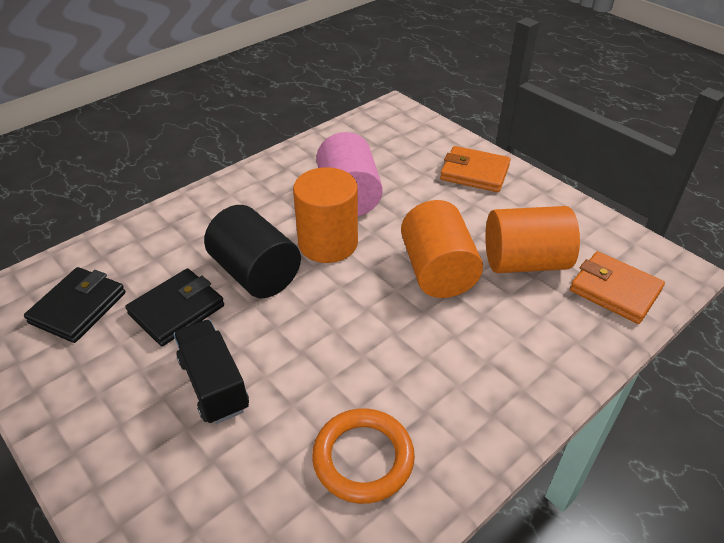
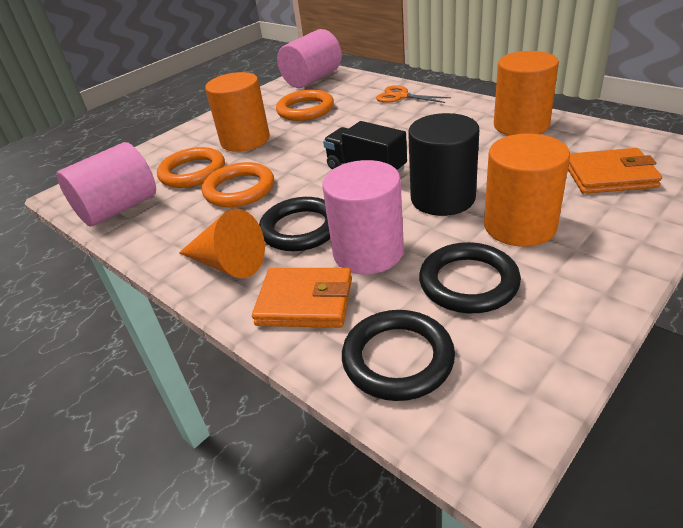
black ring: none = 0 -> [259,197,330,251] [342,310,455,401] [419,242,521,313] = 3
black wallet: [24,267,125,343] [125,269,224,346] = 2 -> none = 0
orange cone: none = 0 -> [179,209,265,278] = 1
orange ring: [312,408,415,504] = 1 -> [157,147,225,188] [202,162,274,207] [276,90,334,121] = 3
orange scissors: none = 0 -> [376,85,451,103] = 1
pink cylinder: [316,132,383,216] = 1 -> [57,142,156,226] [277,29,342,88] [323,160,404,274] = 3

